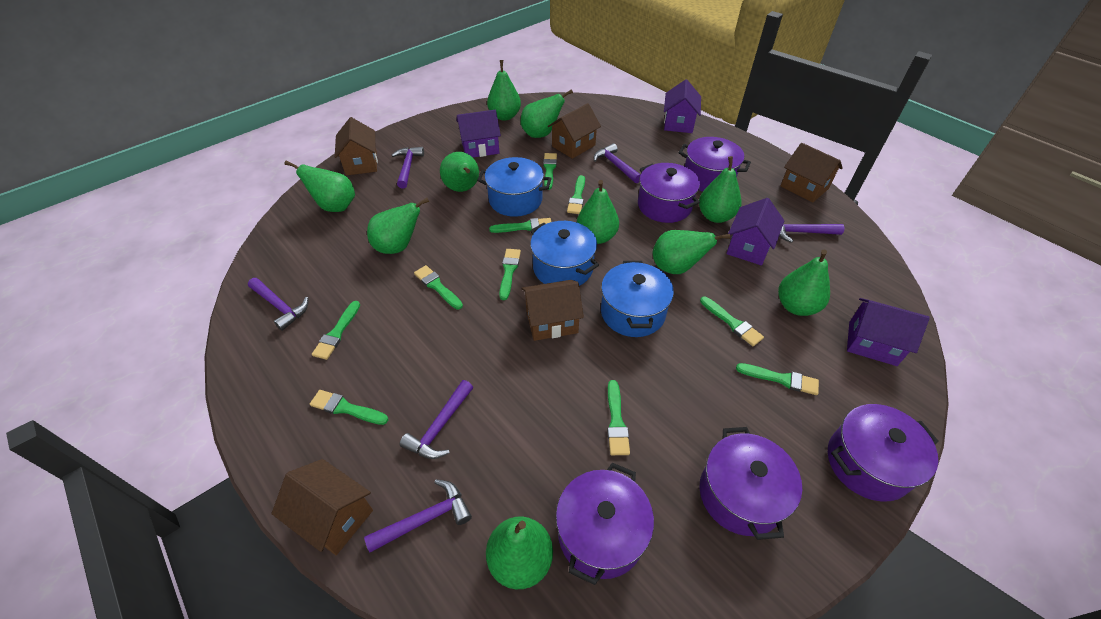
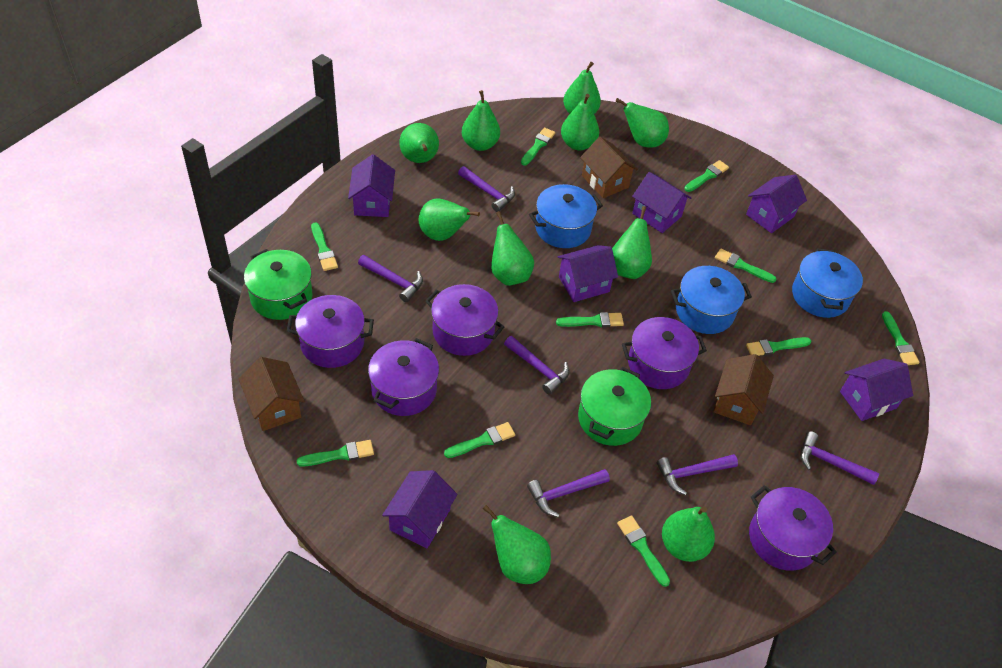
brown house: [271,459,373,555] [335,117,378,176] [522,280,584,341] [548,103,601,159] [781,143,843,203] = 5 -> [239,357,305,431] [580,137,638,198] [713,354,774,425] = 3
green pot: none = 0 -> [244,249,312,320] [578,367,651,446] = 2
purple house: [456,110,501,158] [664,79,701,133] [726,198,784,265] [847,298,930,366] = 4 -> [348,154,395,217] [382,470,457,549] [558,245,618,302] [632,172,691,233] [746,175,807,233] [840,359,913,421] = 6

